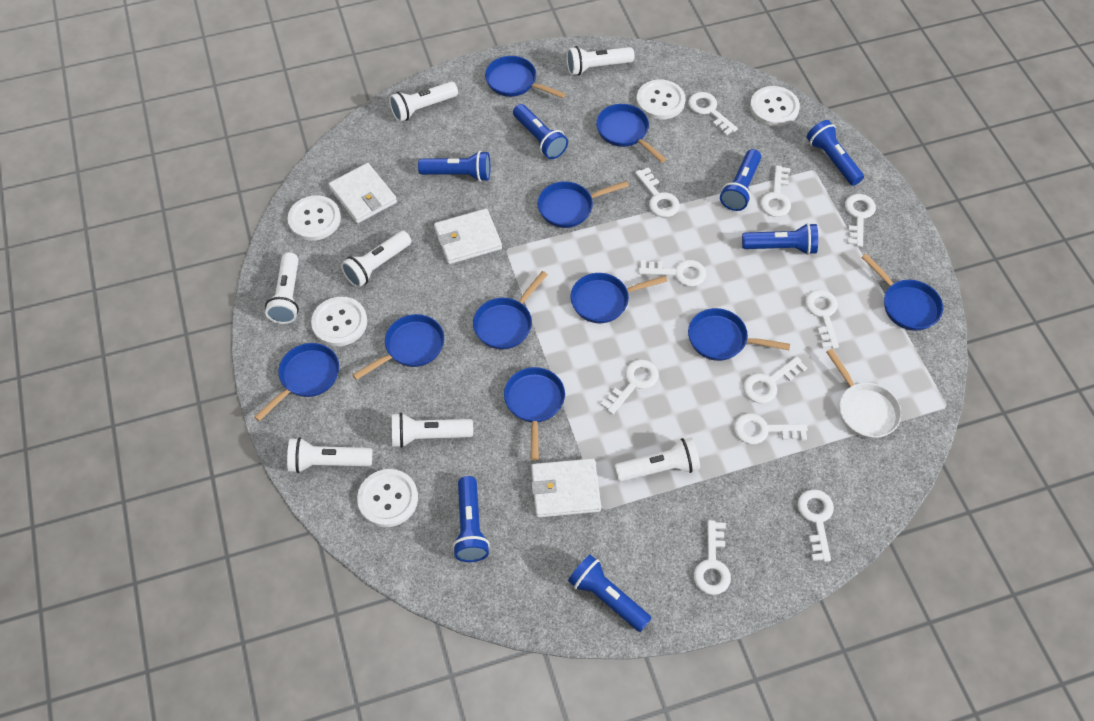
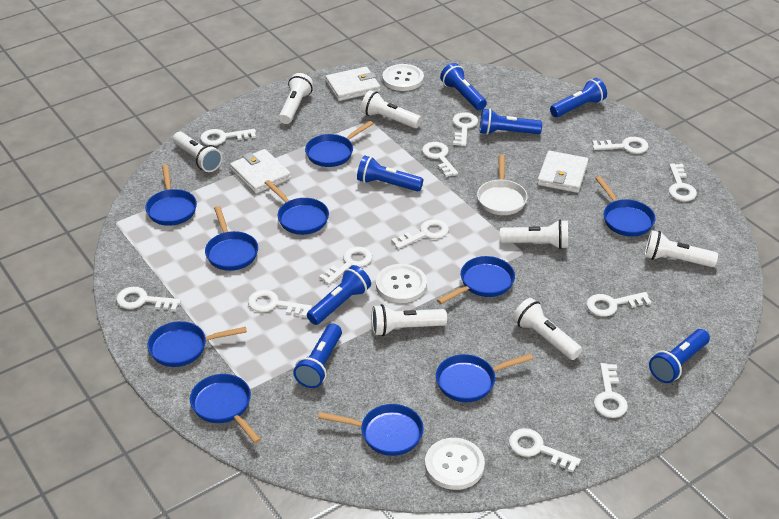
white button: [288,195,341,241] [311,297,367,346] [357,469,418,527] [636,79,685,120] [750,86,800,126] = 5 -> [376,264,427,303] [382,64,424,91] [425,438,485,490] = 3
white key: [601,359,659,415] [635,167,680,217] [638,260,706,286] [688,92,738,136] [694,520,731,595] [734,413,808,444] [743,356,807,403] [760,165,791,217] [798,489,834,562] [805,290,839,349] [845,194,876,247] = 11 -> [116,286,181,311] [200,129,256,146] [248,290,312,318] [319,246,372,285] [391,219,449,249] [422,142,458,177] [452,112,478,146] [509,428,581,473] [586,292,651,317] [592,137,649,154] [594,363,628,418] [669,164,697,201] = 12

